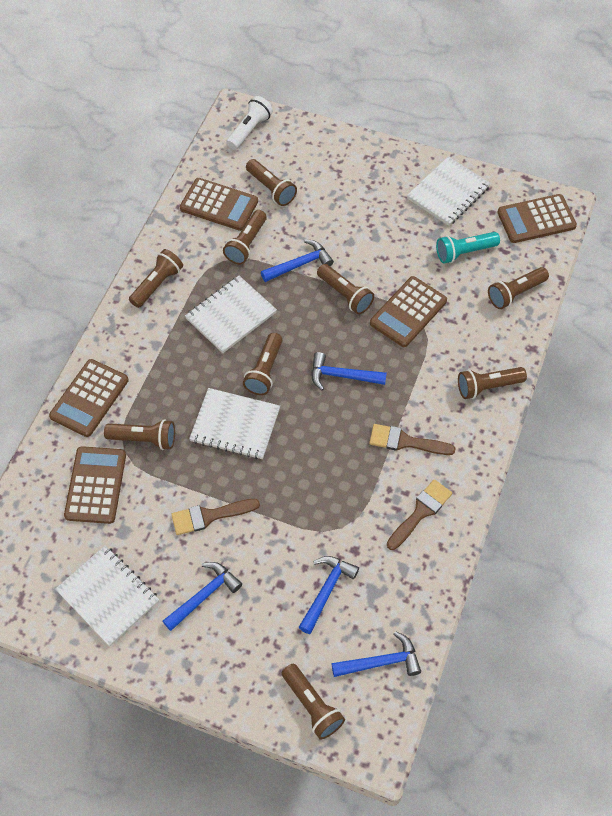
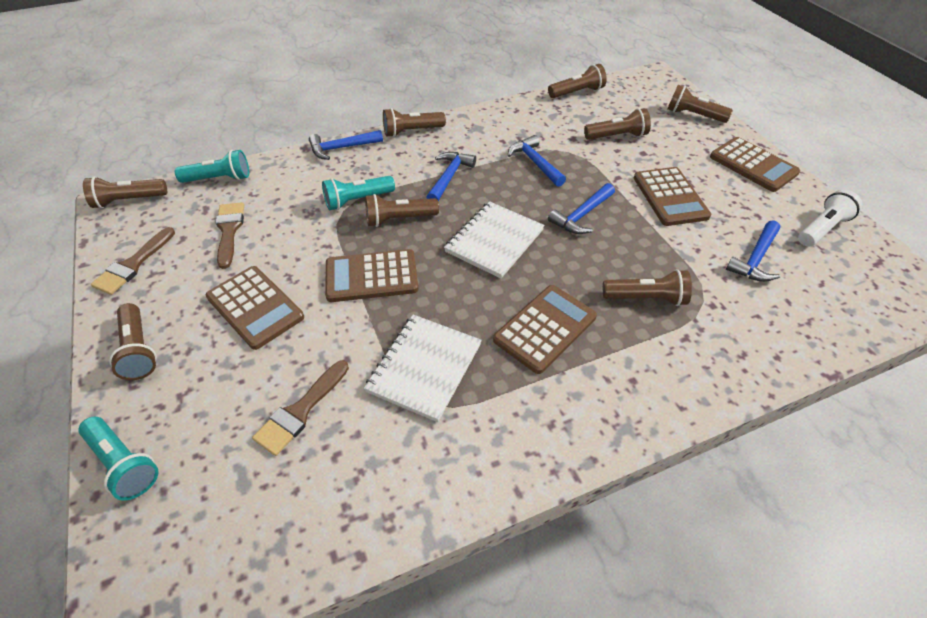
brown flashlight: [104,419,175,450] [129,249,183,308] [223,210,267,265] [243,333,282,395] [246,159,297,206] [282,664,345,740] [317,264,374,314] [458,367,527,399] [488,267,549,309] = 9 -> [83,176,167,208] [109,303,157,380] [365,194,439,227] [383,108,446,137] [548,64,607,98] [584,108,651,140] [603,269,692,306] [667,85,733,123] = 8
turquoise flashlight: [436,232,500,264] = 1 -> [78,417,159,500] [175,150,249,183] [322,176,395,210] = 3
white notebook: [55,545,159,646] [185,276,277,353] [189,388,280,459] [407,156,491,226] = 4 -> [364,315,482,422] [444,201,545,278] = 2

